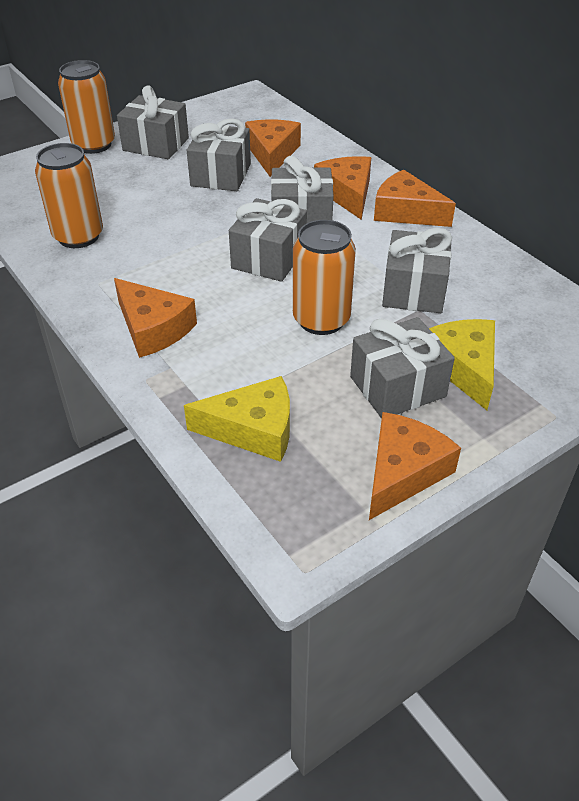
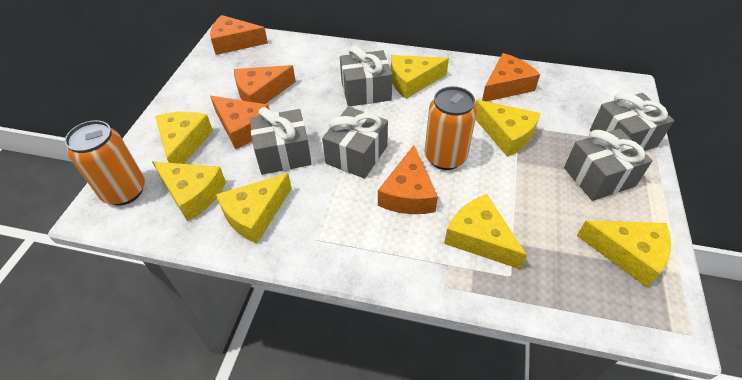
grey gift: [117,85,189,159] [187,118,251,191] [229,198,307,282] [271,156,334,223] [350,317,455,419] [382,228,452,313] = 6 -> [250,107,312,175] [322,107,388,179] [340,46,392,106] [564,128,653,201] [590,92,674,151] = 5
orange can: [35,143,103,248] [58,60,115,154] [293,220,356,335] = 3 -> [65,120,145,206] [425,86,477,170] = 2
yellow cheese: [184,376,290,462] [429,319,495,410] = 2 -> [152,162,226,221] [155,112,213,164] [216,173,292,243] [391,55,449,99] [444,194,527,269] [475,100,540,157] [577,221,671,287] = 7

